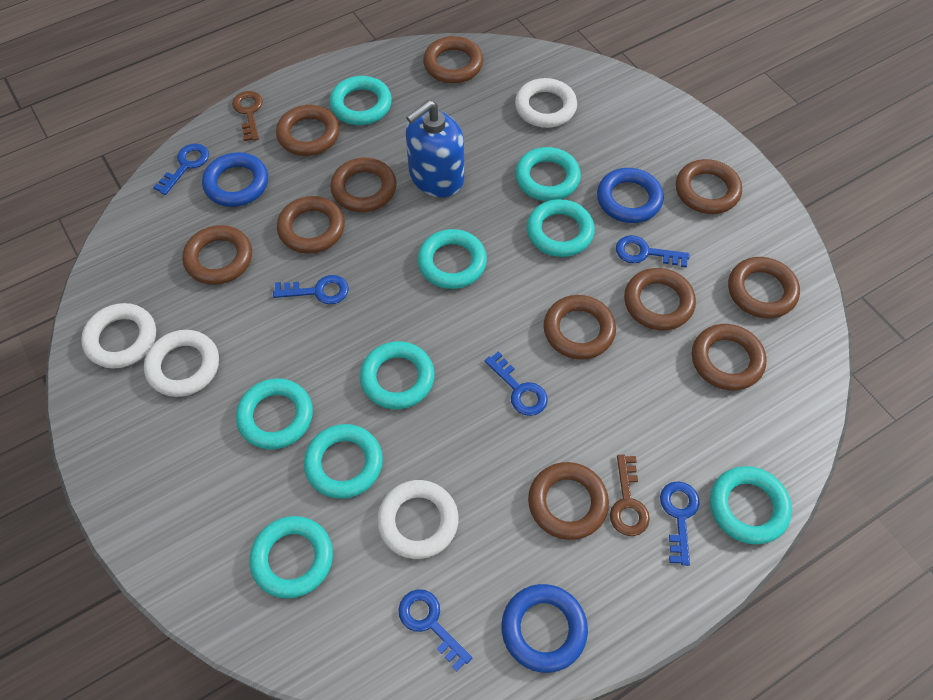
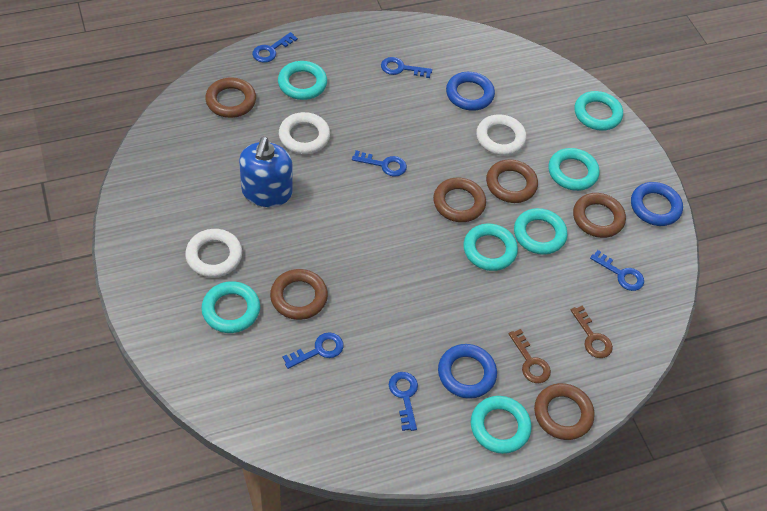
brown ring: [182,225,252,285] [276,105,340,156] [277,196,345,254] [330,158,396,212] [423,36,483,83] [528,462,609,540] [544,295,616,360] [624,268,696,330] [676,159,742,214] [692,324,766,390] [728,257,800,319] = 11 -> [205,77,256,118] [270,269,328,320] [433,178,486,222] [486,159,538,203] [534,383,595,440] [573,193,626,238] = 6
turquoise ring: [236,378,313,449] [249,516,333,599] [304,424,383,499] [330,76,392,125] [360,341,435,409] [417,229,487,289] [515,147,581,201] [527,199,595,257] [710,466,792,544] = 9 -> [201,281,260,333] [278,61,327,100] [463,224,518,271] [471,396,532,454] [514,208,567,255] [548,148,600,191] [575,91,623,131] = 7
white ring: [81,303,156,369] [144,330,219,397] [377,480,459,559] [515,78,577,128] = 4 -> [185,229,242,277] [279,112,330,154] [476,114,527,156] = 3

